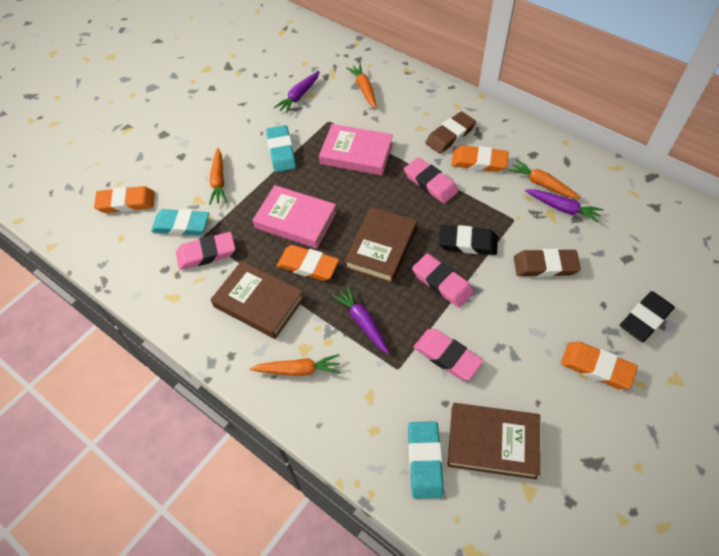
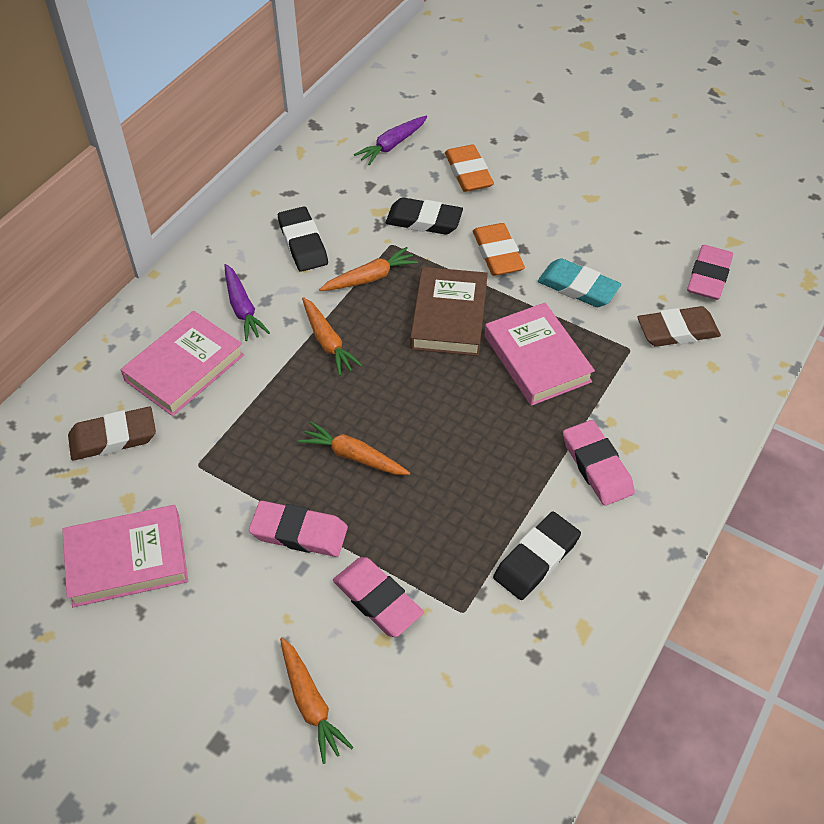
black eraser: [438,225,498,255] [620,291,675,342] = 2 -> [278,206,328,272] [386,197,463,235] [493,512,581,600] = 3
brown book: [210,261,304,339] [344,207,417,283] [447,403,540,479] = 3 -> [410,267,488,356] = 1
orange eraser: [94,186,155,213] [277,245,339,281] [451,145,509,172] [561,342,638,389] = 4 -> [445,144,494,192] [473,223,525,276] = 2
pink book: [253,185,337,248] [319,124,393,175] = 2 -> [62,505,188,607] [121,311,244,416] [485,303,595,406] = 3
purple carrot: [274,71,320,114] [332,286,389,354] [525,189,603,223] = 3 -> [225,264,270,341] [354,115,427,165] = 2
turquoise eraser: [151,209,209,235] [266,125,296,172] [408,421,444,499] = 3 -> [538,258,621,307] = 1

